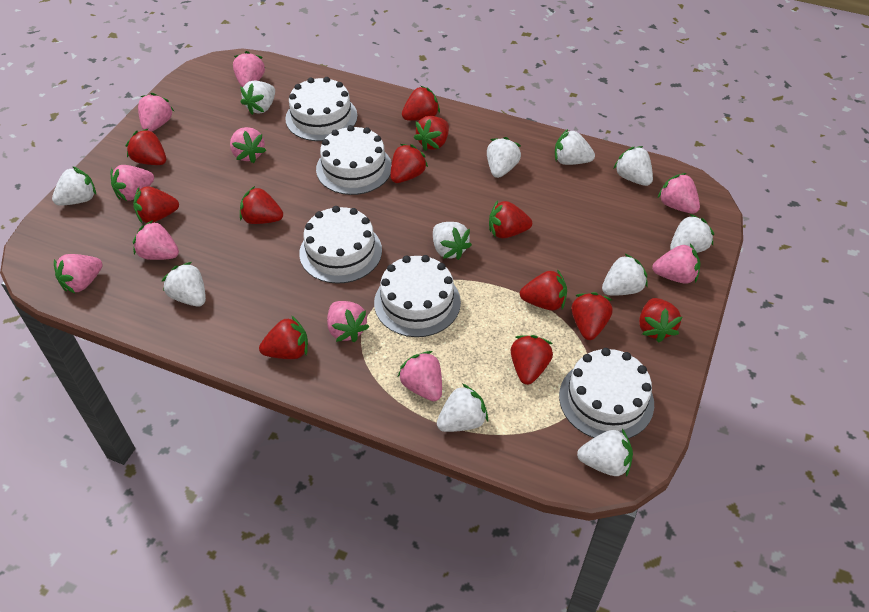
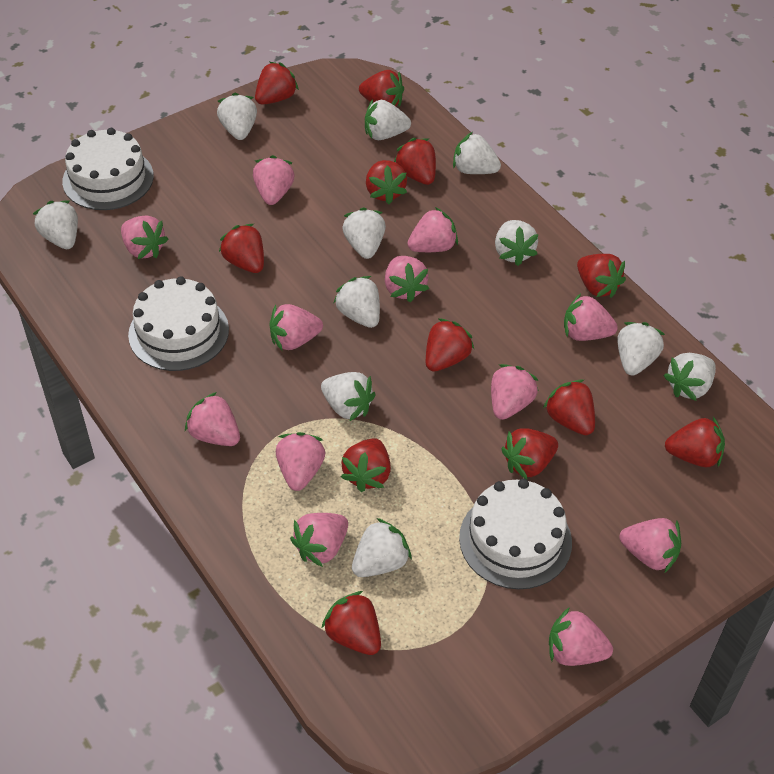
pink strawberry: [54,254,103,293] [111,165,154,201] [133,220,179,260] [138,93,174,131] [230,127,266,163] [233,51,265,87] [327,301,369,342] [398,351,442,401] [652,244,700,284] [658,173,700,214] = 10 -> [121,216,168,259] [185,392,240,446] [253,155,295,205] [269,304,323,350] [276,432,325,491] [290,513,348,567] [385,256,429,303] [407,207,458,252] [491,364,538,420] [549,607,613,666] [564,293,618,341] [619,518,681,573] = 12
white cake: [285,77,358,141] [299,206,382,284] [316,125,392,195] [374,255,461,337] [559,348,654,439] = 5 -> [62,128,154,210] [128,276,229,371] [459,479,572,589] = 3

